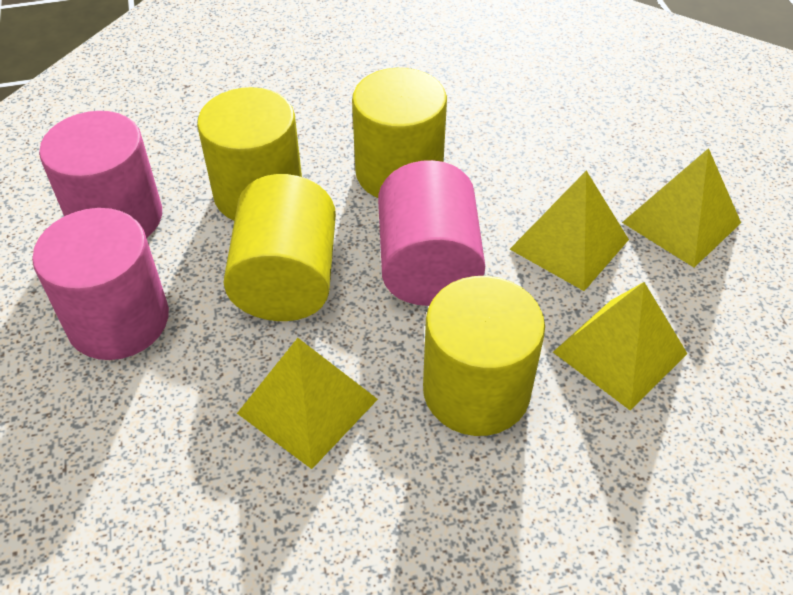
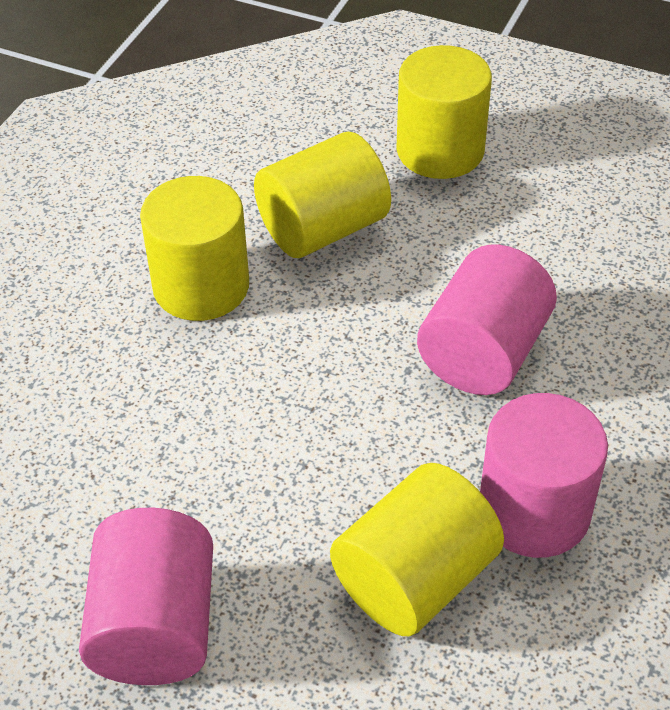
yellow pyramid: [237,338,378,469] [510,171,629,291] [553,282,688,411] [622,148,741,267] = 4 -> none = 0

